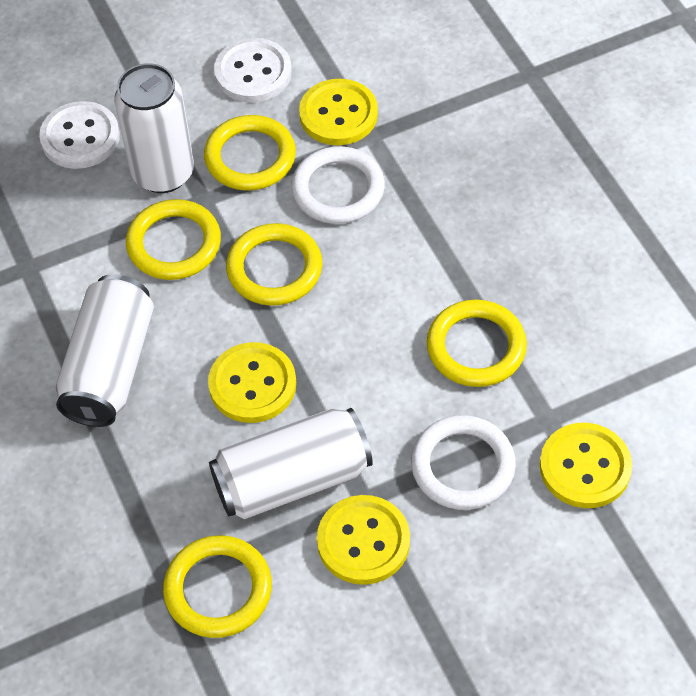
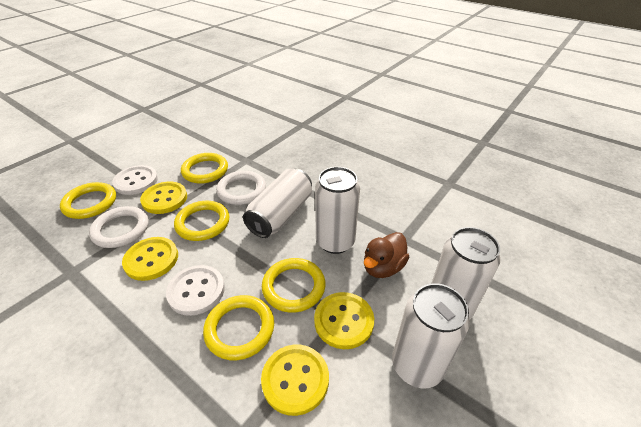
brown duck: none = 0 -> [364,232,409,278] = 1
white can: [56,274,154,427] [114,63,194,193] [209,408,373,519] = 3 -> [243,168,312,238] [315,167,360,254] [392,283,470,388] [431,227,500,320] = 4

